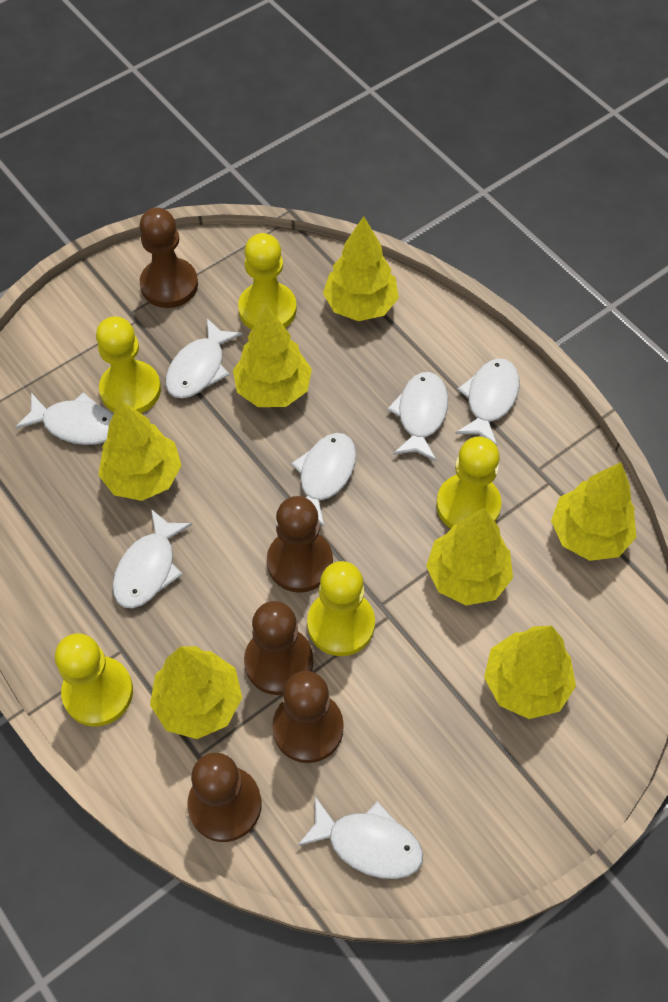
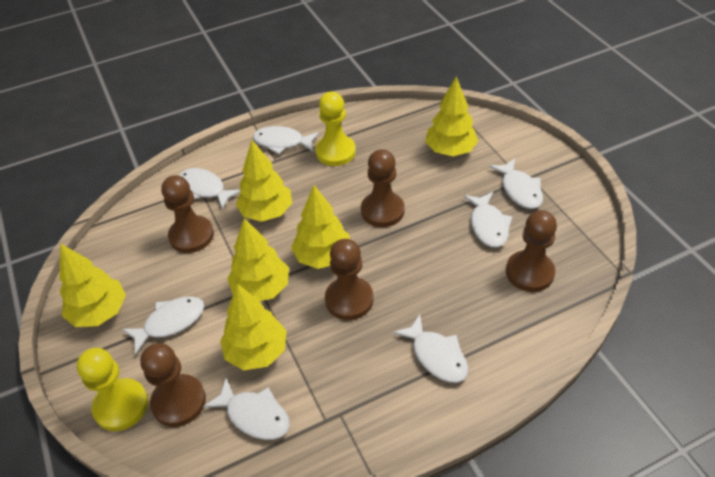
yellow pawn: [55,633,133,727] [96,317,161,413] [238,233,297,330] [307,561,375,656] [436,437,501,528] = 5 -> [76,348,148,431] [315,91,356,166] = 2
yellow tree: [98,400,182,501] [150,646,242,739] [233,305,312,407] [323,216,399,321] [426,508,513,606] [484,626,576,719] [551,462,636,561] = 7 -> [59,244,126,327] [220,284,287,370] [227,218,289,301] [236,140,292,222] [291,185,350,269] [425,76,478,156] = 6

